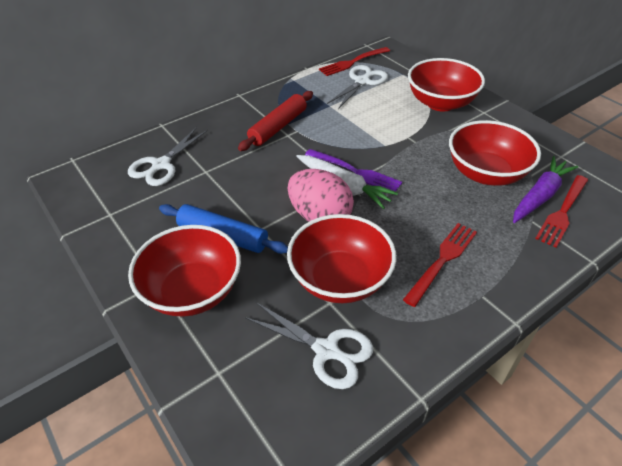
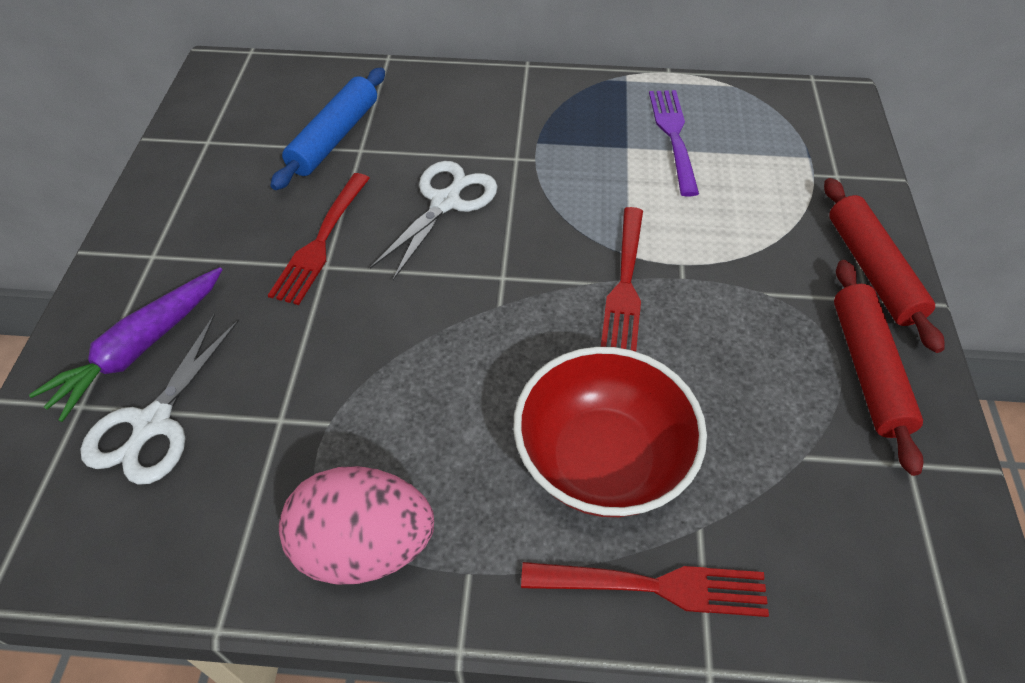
red bowl: [128,225,241,317] [287,214,396,303] [408,58,485,112] [449,120,541,186] = 4 -> [513,347,707,517] = 1
red rolling pin: [238,91,313,151] = 1 -> [824,178,945,353] [834,260,924,476] = 2
white carrot: [296,155,398,209] = 1 -> none = 0
white scissors: [128,127,208,186] [244,302,373,389] [327,65,388,109] = 3 -> [80,314,239,485] [370,161,498,280] = 2

